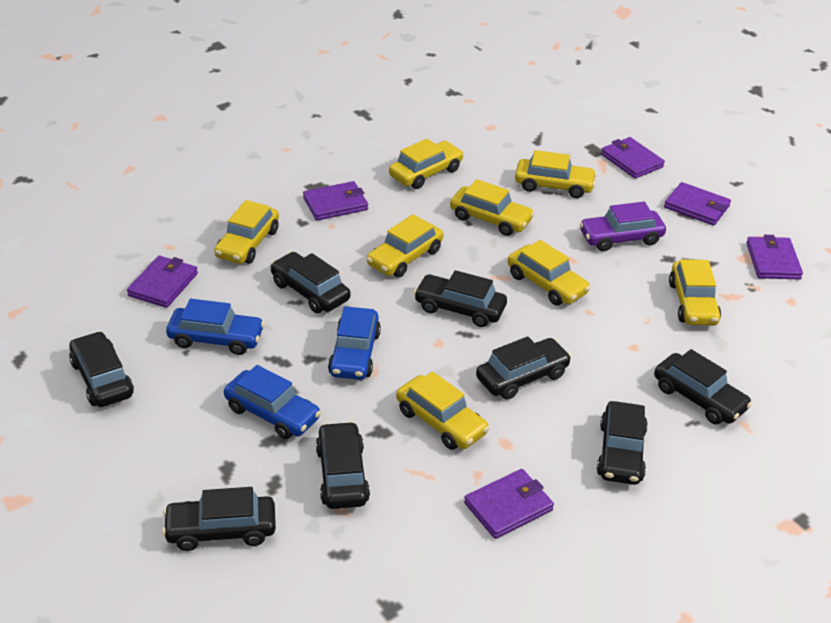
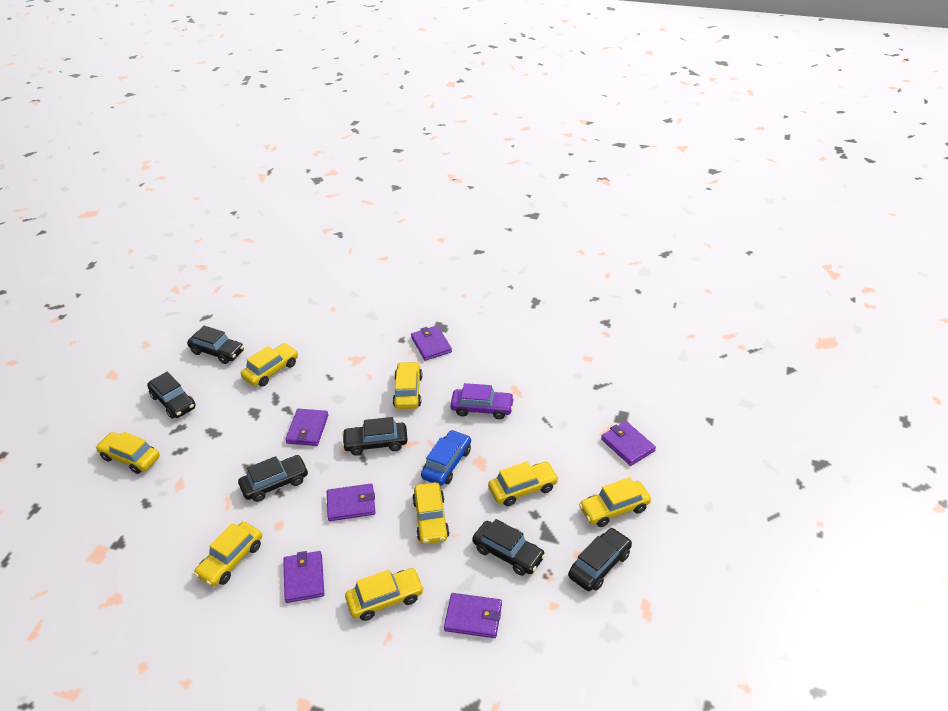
black car: [69,331,134,407] [162,487,276,551] [270,252,350,313] [316,421,370,509] [414,270,507,327] [476,336,571,400] [597,401,648,485] [654,349,752,425] = 8 -> [147,372,195,419] [187,326,244,364] [238,455,308,502] [342,417,408,456] [472,519,546,576] [568,528,632,591] = 6
blue car: [166,299,265,355] [224,365,321,439] [328,306,381,380] = 3 -> [421,430,471,486] = 1

